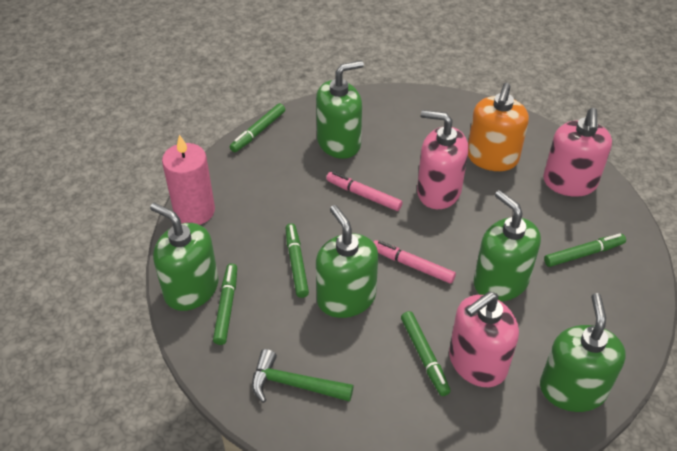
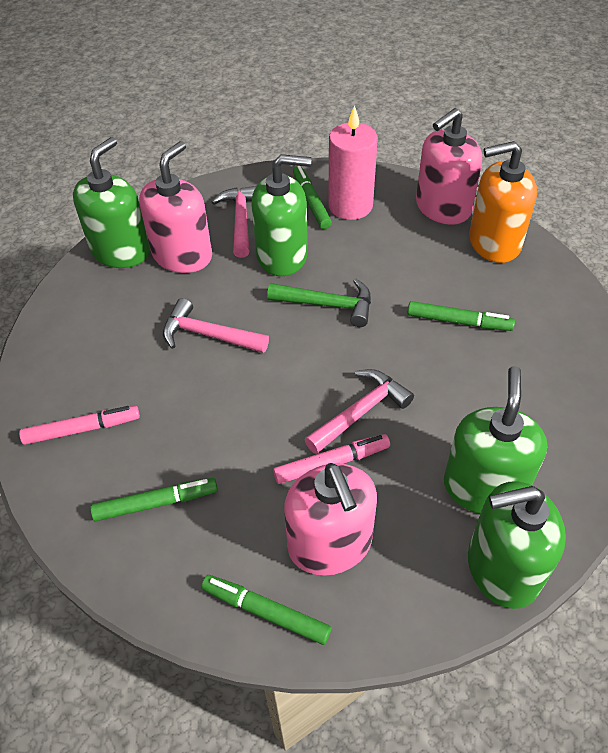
green marker: [213,263,237,345] [230,103,285,152] [286,223,309,298] [401,311,451,396] [544,233,626,267] = 5 -> [90,478,218,521] [201,575,331,645] [293,166,332,229] [407,301,515,331] = 4
green soap dispenser: [150,203,218,311] [316,60,364,159] [316,205,378,318] [474,190,541,301] [540,293,626,412] = 5 -> [73,137,150,268] [251,154,311,276] [444,366,547,514] [468,481,566,609] = 4
pink hammer: none = 0 -> [163,298,269,353] [212,186,256,258] [304,369,414,454] = 3

